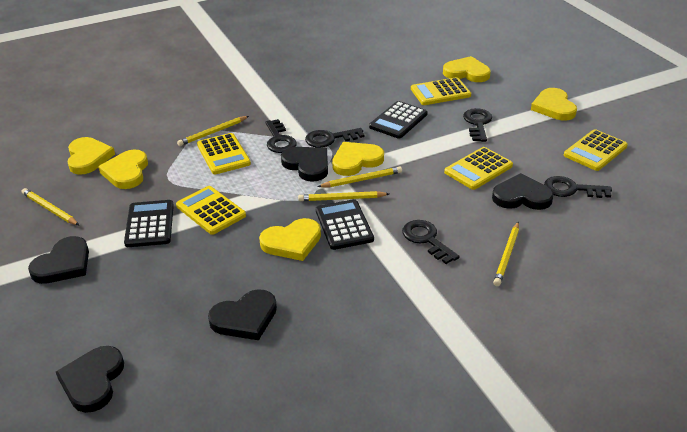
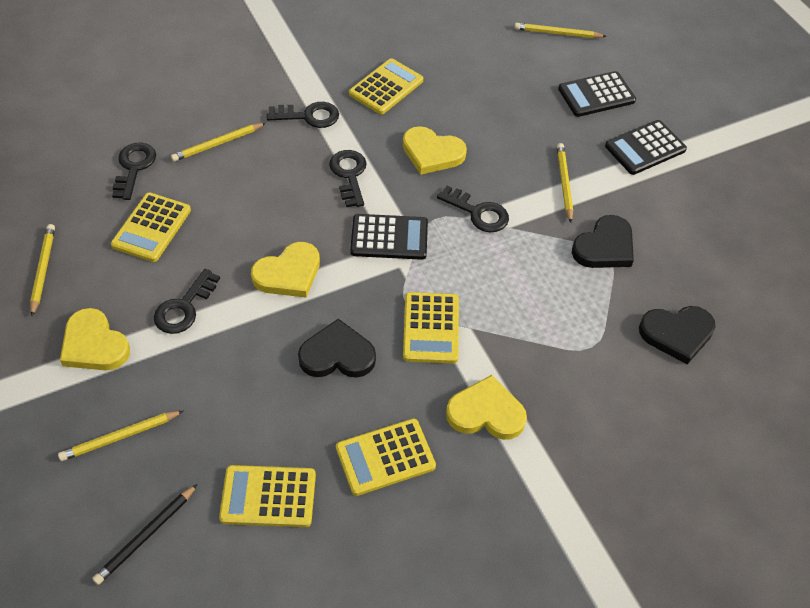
black heart: [28,236,89,284] [56,346,124,413] [208,289,277,340] [281,147,328,182] [492,173,553,210] = 5 -> [298,319,376,378] [572,215,634,268] [639,306,716,364] = 3
black pencil: none = 0 -> [92,484,198,585] = 1
yellow heart: [67,137,115,175] [98,150,148,189] [259,218,321,261] [332,142,384,176] [443,56,491,82] [531,88,577,121] = 6 -> [60,308,130,370] [251,242,320,298] [403,126,467,175] [446,375,527,440] = 4

